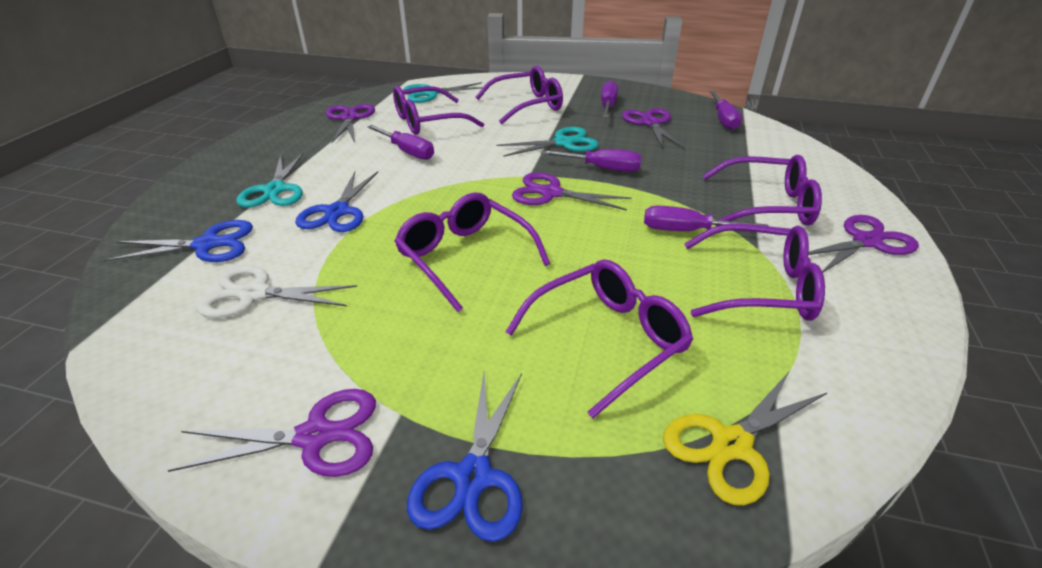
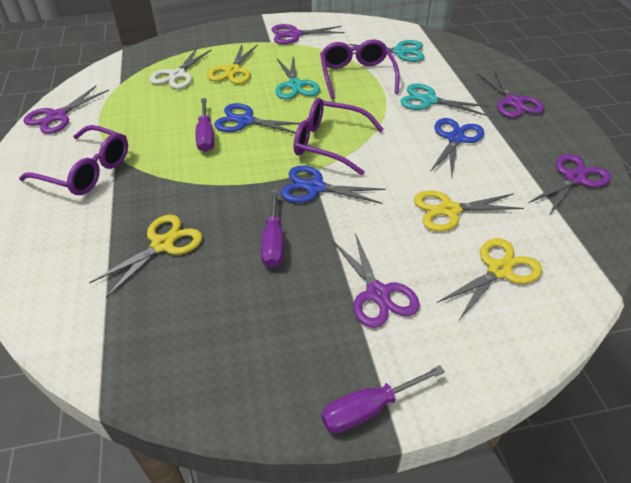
purple glasses: [393,86,484,135] [394,192,550,312] [476,66,563,124] [505,259,693,419] [684,224,825,321] [703,155,822,226] = 6 -> [19,125,128,195] [294,98,384,175] [320,39,400,99] = 3
purple screwdriver: [367,125,434,160] [541,149,642,172] [601,80,618,118] [644,206,768,231] [710,91,742,130] = 5 -> [196,98,214,152] [261,189,284,268] [322,365,445,433] = 3
yellow scissors: [663,371,827,505] = 1 -> [89,214,203,298] [207,44,258,84] [414,191,524,232] [437,238,542,320] = 4

